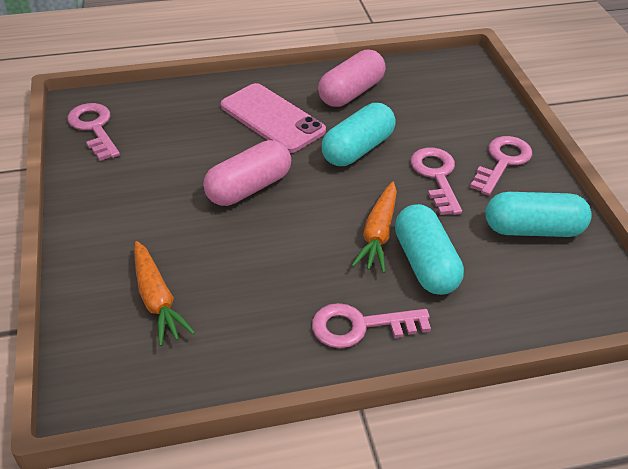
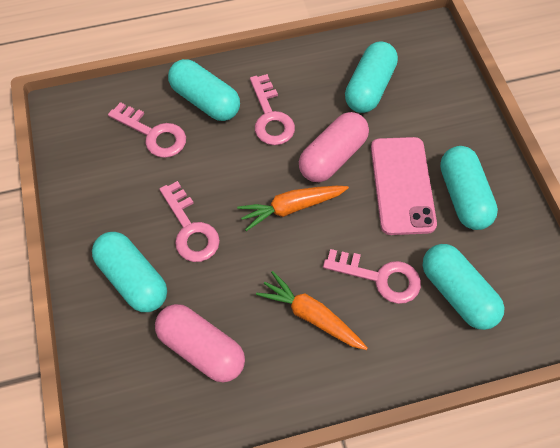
turquoise capsule: [321,103,396,166] [395,204,464,295] [486,192,592,237] = 3 -> [92,232,167,312] [168,59,240,121] [345,42,398,113] [422,244,504,330] [440,146,498,230] = 5

